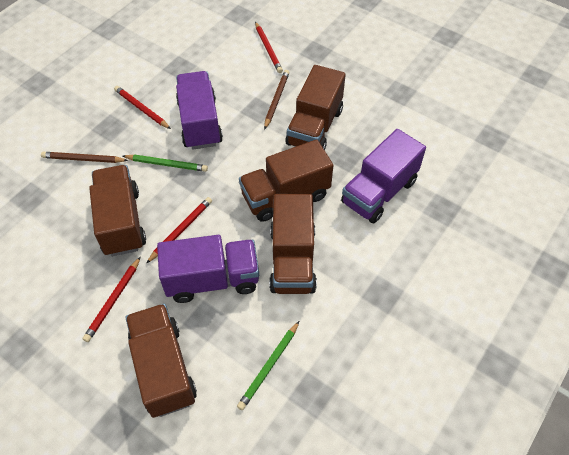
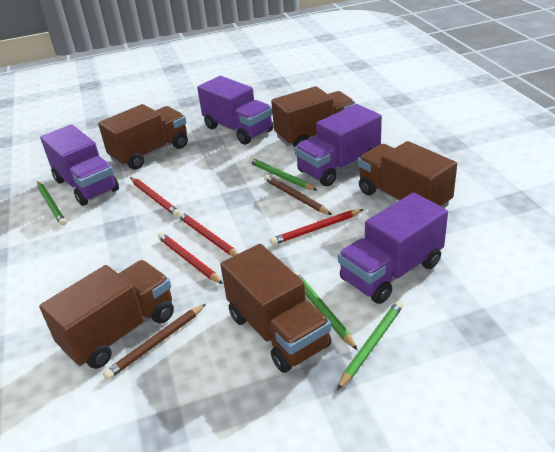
green pencil: [123,154,208,172] [237,321,299,410] = 2 -> [37,181,67,226] [249,158,318,191] [294,272,358,350] [337,300,403,390] = 4
purple truck: [157,235,259,303] [176,71,223,149] [341,129,426,223] = 3 -> [40,125,119,206] [197,76,273,145] [294,104,382,186] [338,193,448,304] = 4

